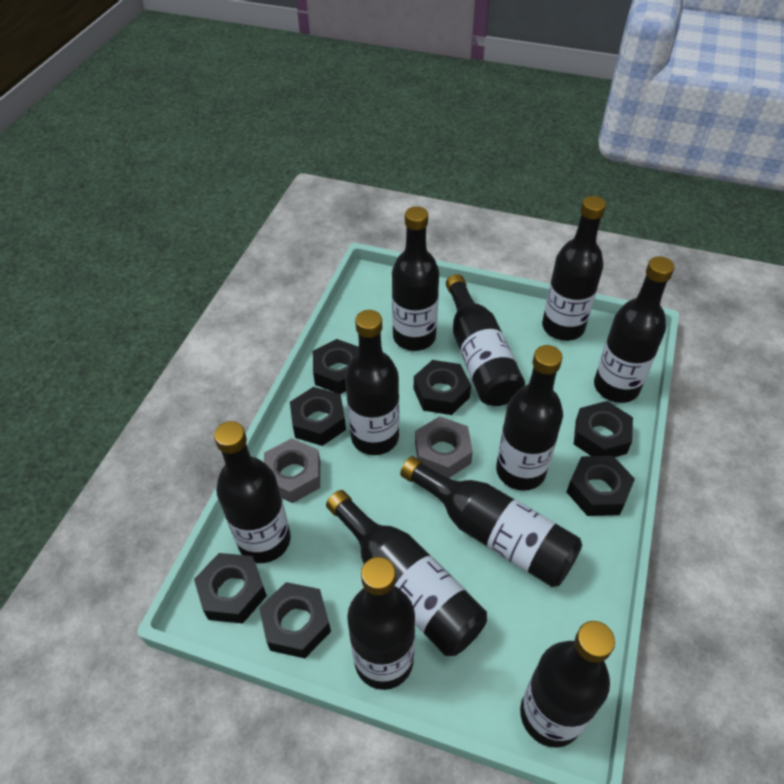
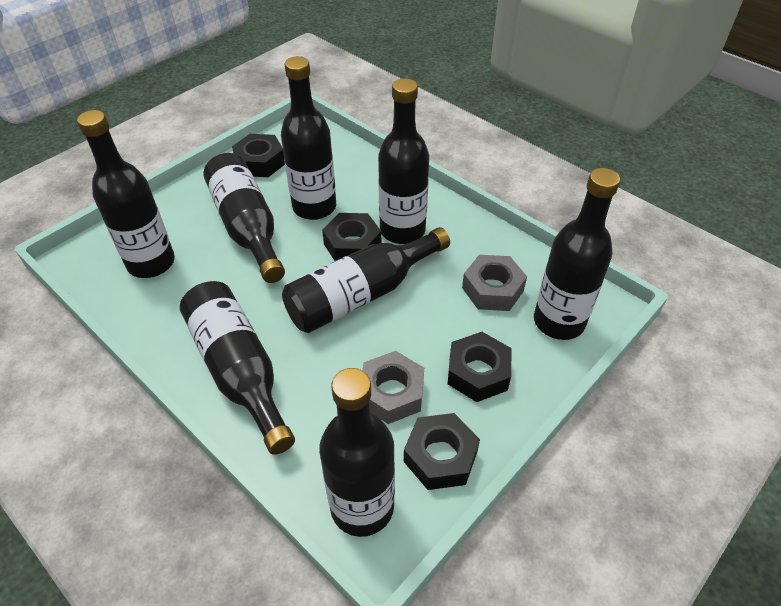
black bottle: [214,421,291,563] [326,490,487,656] [345,310,399,455] [347,557,415,690] [392,206,439,351] [400,456,582,587] [446,274,525,406] [496,345,563,491] [520,621,615,748] [542,196,606,341] [594,256,674,403] = 11 -> [77,110,175,278] [180,281,295,455] [204,153,285,283] [281,56,336,220] [282,227,450,333] [319,368,395,537] [378,78,429,244] [534,168,620,340] = 8
black nut: [194,553,267,624] [259,582,331,658] [290,387,346,446] [313,339,359,394] [414,360,471,415] [567,456,635,516] [574,401,633,457] = 7 -> [232,134,285,177] [322,213,381,261] [404,413,480,490] [448,332,511,402] = 4

